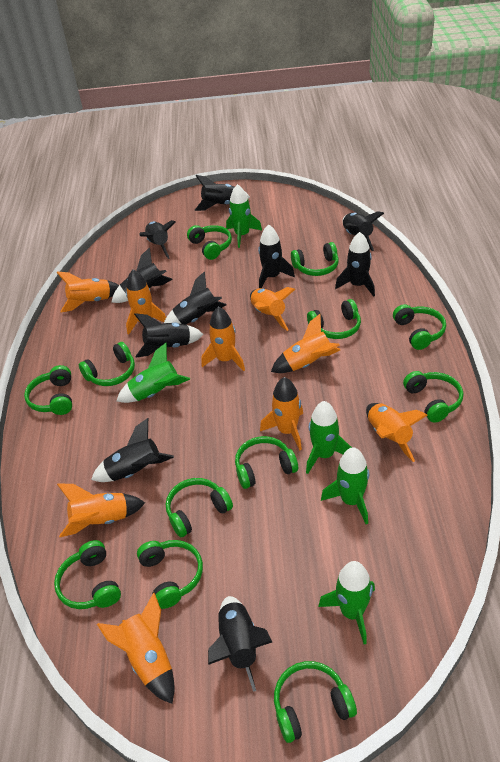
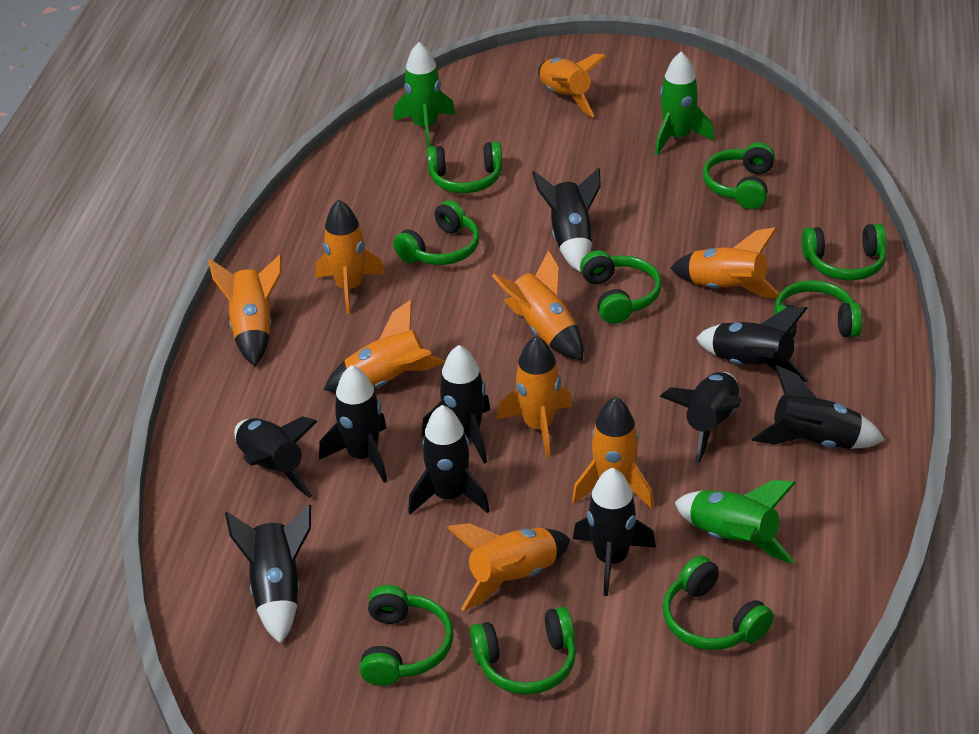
green headphones: [24,365,72,415] [54,540,121,609] [79,342,135,386] [137,540,203,609] [166,478,233,537] [187,225,232,260] [235,436,298,489] [274,661,357,743] [291,242,339,276] [307,299,361,339] [393,304,446,350] [403,371,463,423] = 12 -> [360,585,454,686] [393,200,480,265] [427,142,503,193] [470,607,576,695] [580,250,662,324] [663,556,774,650] [703,142,775,209] [774,280,862,337] [802,224,887,280] = 9
green rocket: [117,343,190,403] [226,184,262,248] [306,401,352,474] [318,561,375,644] [321,447,369,524] = 5 -> [393,42,456,147] [655,51,714,155] [674,480,796,564] = 3

